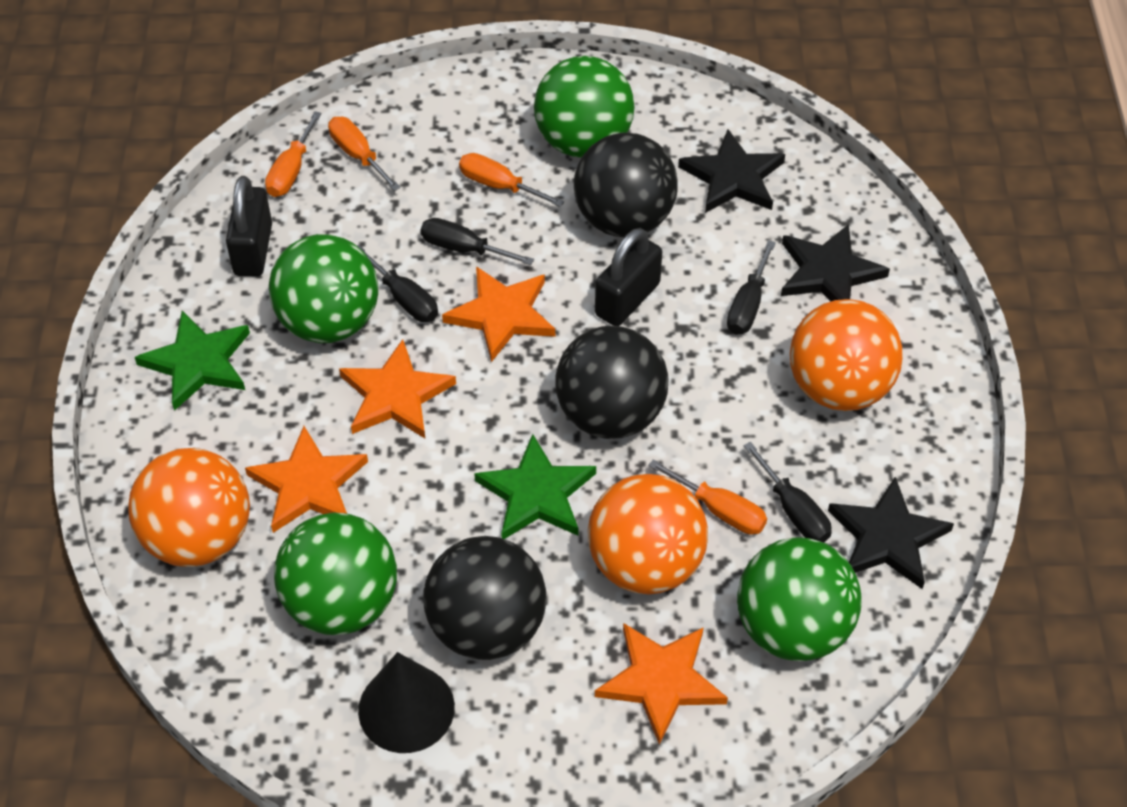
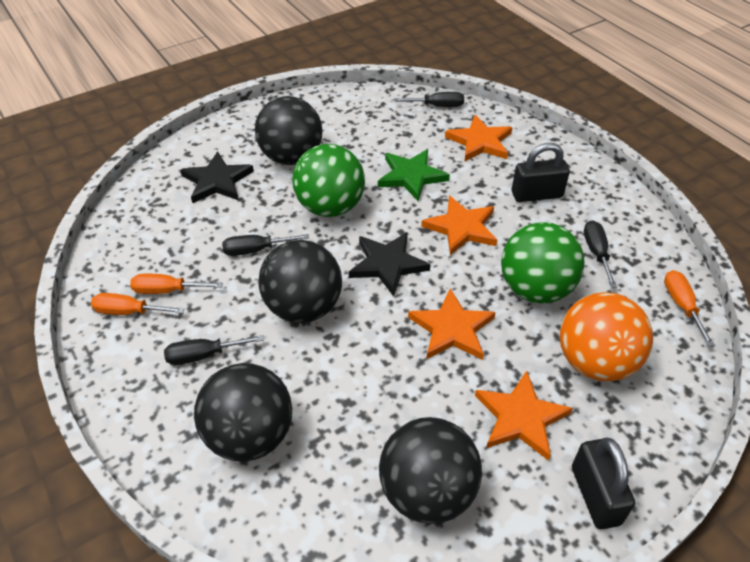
black ball: [423,536,546,660] [555,326,669,439] [574,133,678,237] = 3 -> [194,363,292,461] [255,96,323,165] [258,240,342,323] [379,417,482,524] = 4
black cone: [358,652,455,753] = 1 -> none = 0
black star: [678,129,785,213] [781,224,890,301] [828,477,954,589] = 3 -> [180,151,254,203] [349,232,431,297] = 2
green ball: [269,234,378,343] [274,512,397,635] [534,56,635,158] [737,537,862,662] = 4 -> [292,144,365,217] [501,222,585,303] = 2
green star: [135,311,250,411] [474,434,596,539] = 2 -> [378,149,450,201] = 1
orange ball: [128,448,250,567] [588,474,708,594] [790,299,903,411] = 3 -> [560,292,653,382] = 1
orange screwdriver: [265,111,322,197] [328,117,401,191] [459,153,564,207] [648,459,767,535] = 4 -> [91,293,185,315] [130,274,223,294] [664,270,715,346] = 3

